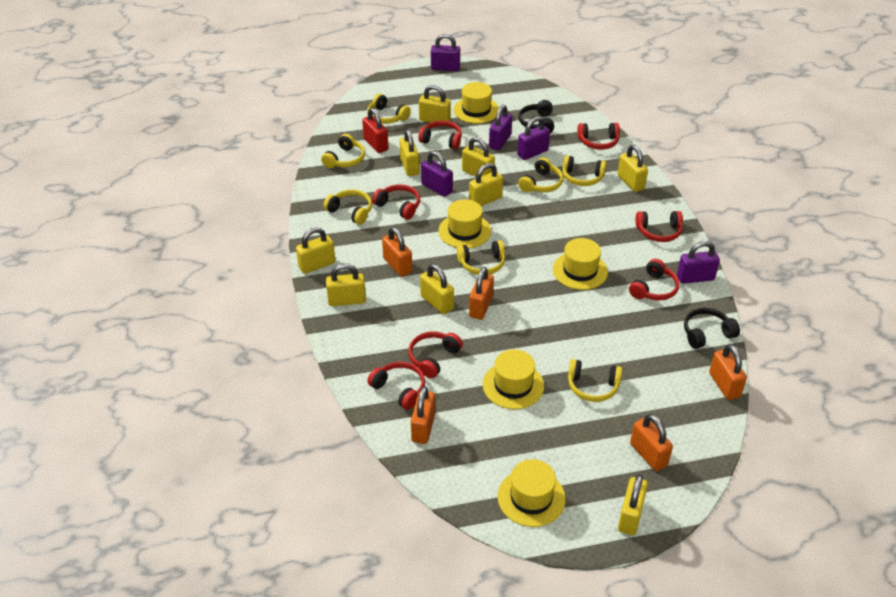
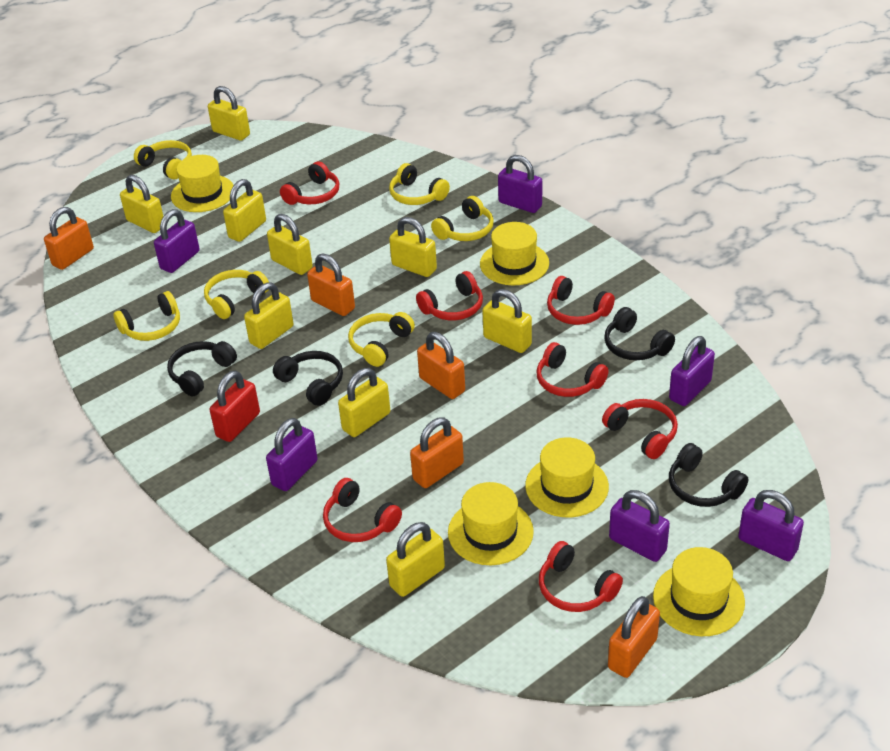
black headphones: [518,100,554,133] [684,308,740,349] = 2 -> [167,341,237,396] [273,351,343,406] [604,307,675,360] [669,443,748,507] = 4
purple padlock: [421,151,453,197] [431,34,460,71] [489,105,512,150] [517,116,550,160] [677,241,720,284] = 5 -> [154,209,200,273] [266,418,318,491] [498,155,542,213] [609,490,670,562] [669,336,715,406] [738,490,804,561] = 6
yellow headphones: [321,134,365,168] [323,189,372,225] [367,94,411,124] [457,240,505,275] [518,157,563,192] [562,155,606,186] [568,359,622,402] = 7 -> [113,291,180,341] [134,140,192,179] [204,270,269,319] [348,312,415,367] [389,163,450,205] [431,196,494,241] = 6

